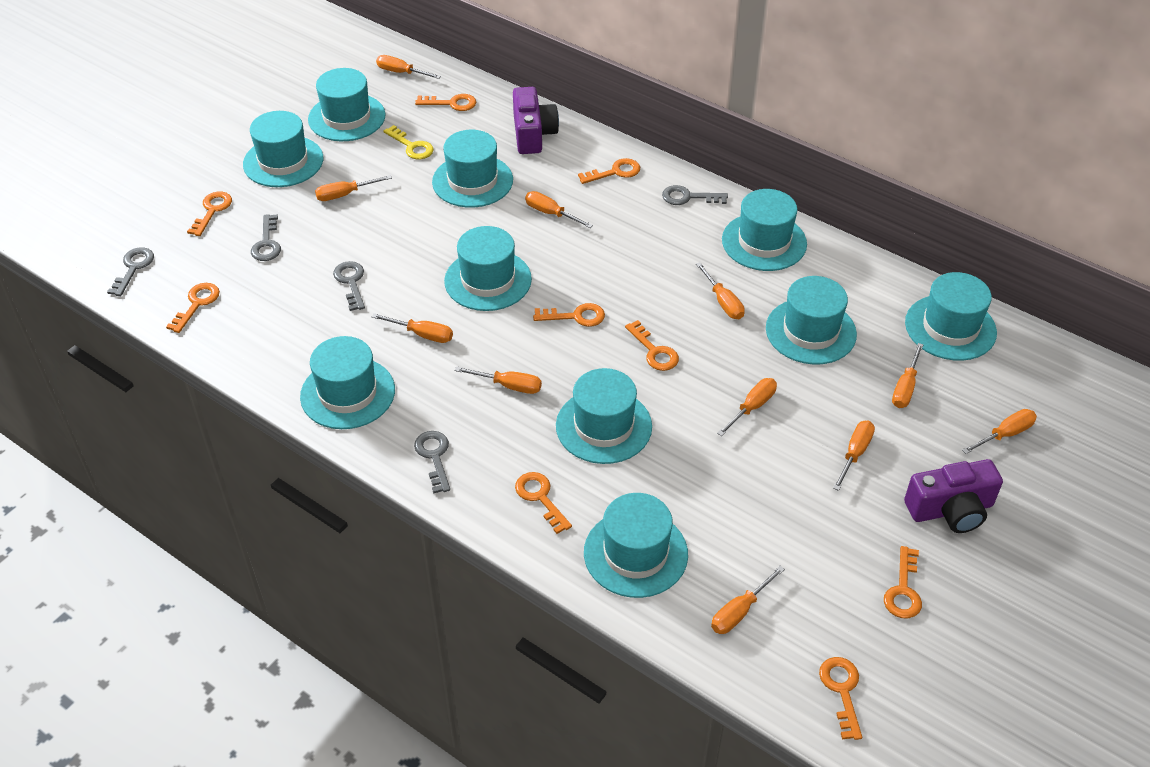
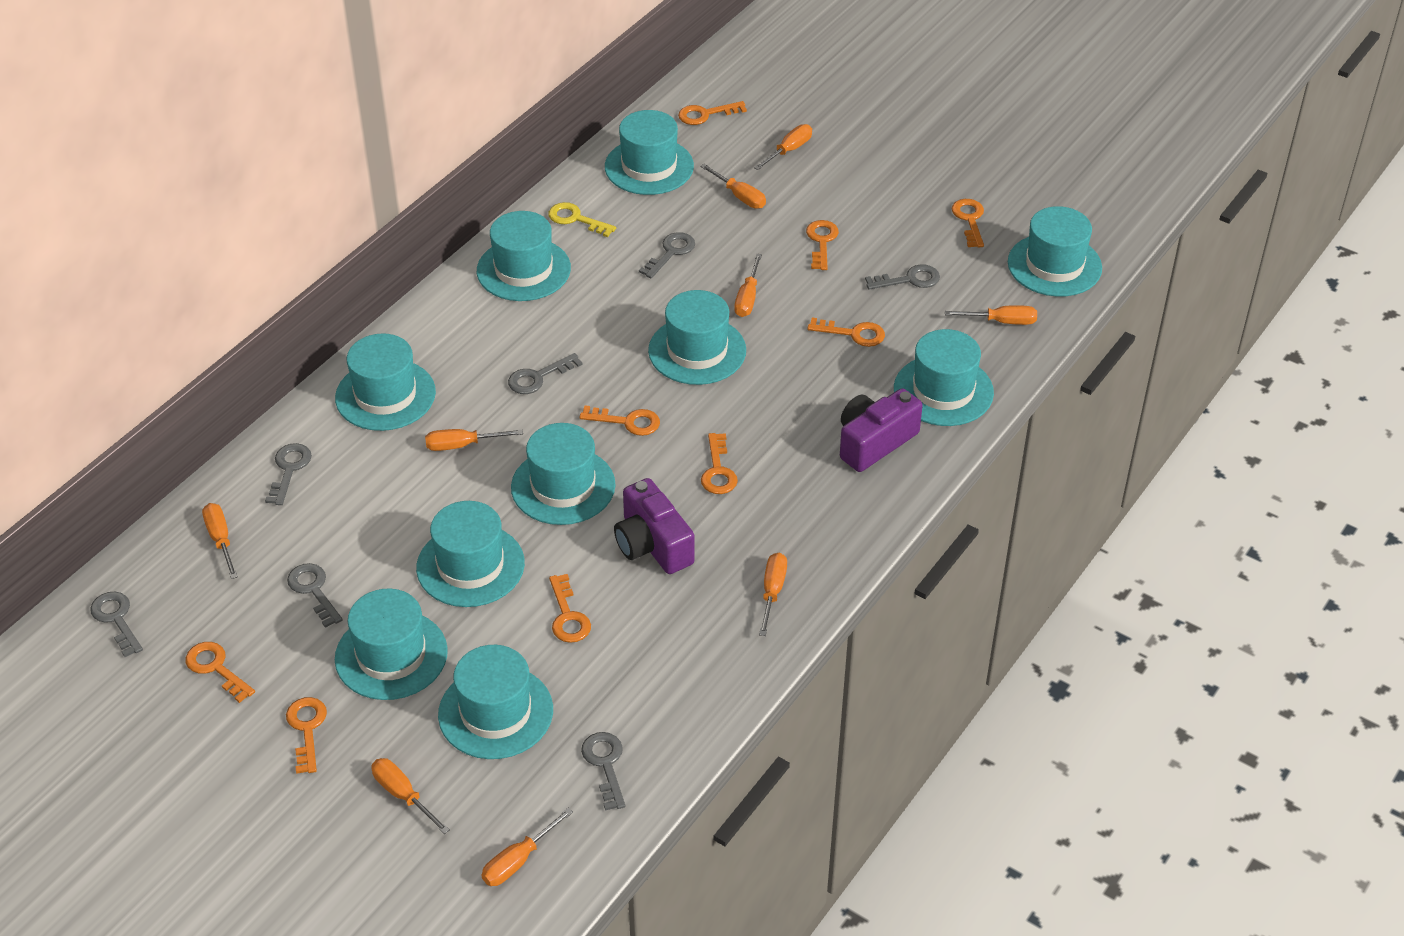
grey key: [107,247,154,296] [251,214,281,261] [333,261,365,311] [414,431,450,494] [662,185,728,205] = 5 -> [90,592,143,657] [265,443,312,505] [287,563,343,628] [508,353,583,394] [581,732,625,811] [639,232,695,278] [865,264,940,290] = 7
orange screwdriver: [315,175,392,201] [372,313,453,343] [376,55,441,79] [455,366,542,394] [525,191,593,228] [696,262,745,319] [711,566,785,634] [717,378,777,436] [833,421,875,491] [892,343,924,408] [962,409,1037,454] = 11 -> [202,503,238,579] [371,758,450,834] [425,429,523,451] [482,808,573,886] [700,164,766,209] [734,254,762,317] [754,124,812,170] [759,553,787,636] [945,305,1037,325] = 9

